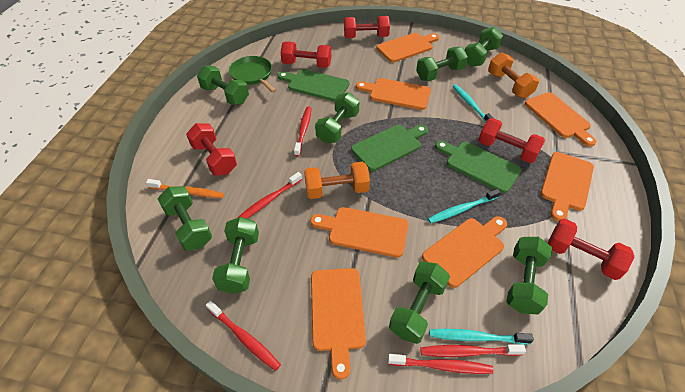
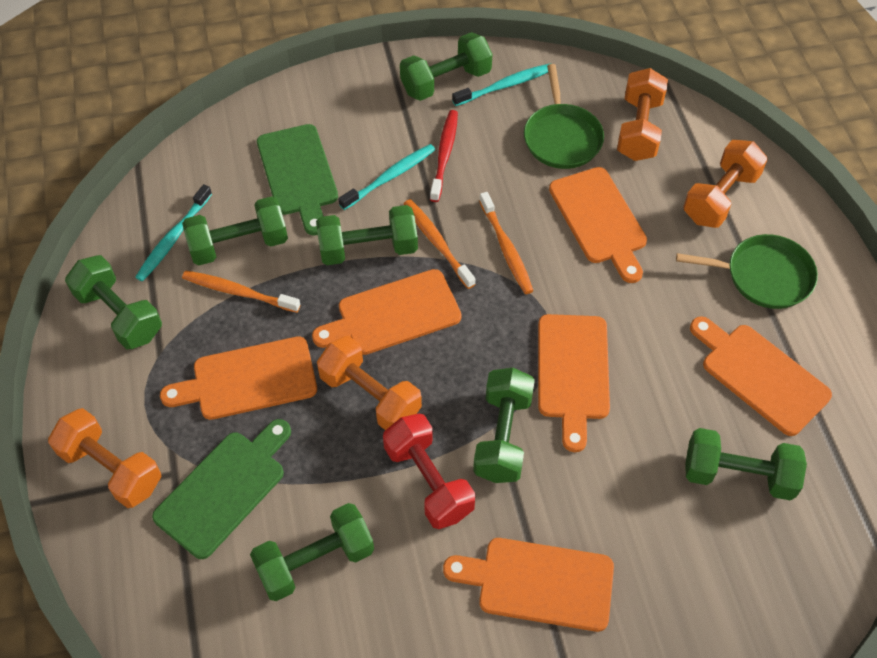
green cutting board: [278,69,350,102] [351,125,428,171] [435,140,521,193] = 3 -> [152,419,291,559] [257,124,338,236] = 2
green dumbbell: [157,186,212,251] [197,66,249,105] [212,217,259,294] [315,92,359,144] [389,261,450,344] [416,47,468,81] [465,27,503,67] [506,237,552,315] = 8 -> [65,255,162,349] [182,196,288,265] [250,503,374,601] [316,205,418,265] [400,32,492,101] [473,368,535,483] [685,428,807,501] = 7
green pan: [229,56,276,93] = 1 -> [524,64,604,169] [676,234,818,309] = 2
orange cutting board: [310,207,408,258] [311,268,366,380] [356,78,431,110] [377,33,439,62] [422,216,507,288] [525,92,596,147] [541,152,594,221] = 7 -> [160,336,317,420] [312,269,462,355] [443,538,614,632] [538,314,610,452] [549,167,647,283] [690,316,832,436] = 6
orange dumbbell: [304,162,370,199] [488,52,539,98] = 2 -> [48,408,161,508] [317,336,422,430] [617,68,668,161] [683,140,768,228] = 4
orange toothbrush: [146,179,224,198] = 1 -> [182,270,300,313] [404,199,475,289] [479,192,533,294] = 3
red dumbbell: [186,123,237,175] [281,41,331,68] [344,16,390,38] [478,118,545,163] [548,219,635,280] = 5 -> [383,413,475,529] = 1
red toothbrush: [206,301,281,371] [237,172,302,219] [294,106,311,157] [388,354,493,374] [420,345,526,357] = 5 -> [430,110,458,202] = 1

